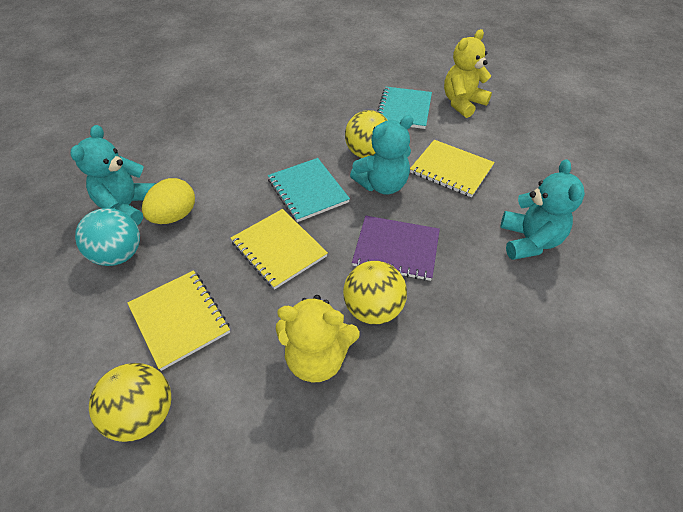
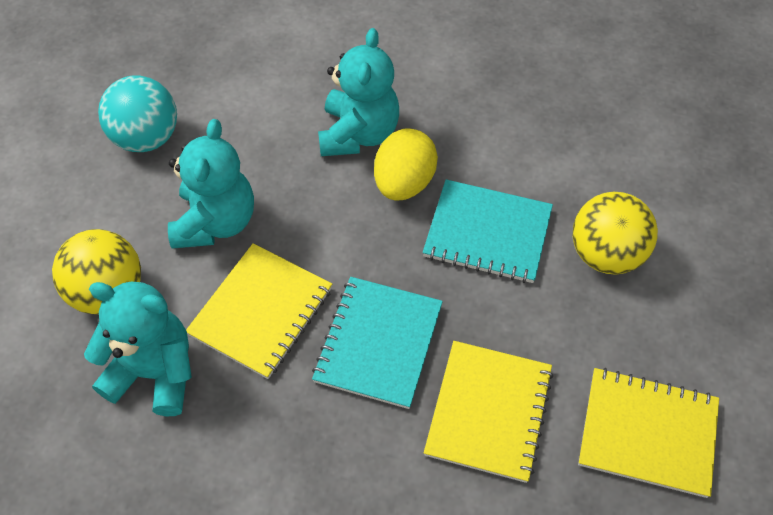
purple notebook: [352,216,440,281] = 1 -> none = 0
yellow ball: [89,363,171,442] [343,261,407,324] [345,110,388,158] = 3 -> [52,229,141,314] [573,192,658,275] = 2
yellow teddy bear: [276,295,360,383] [444,29,492,118] = 2 -> none = 0

